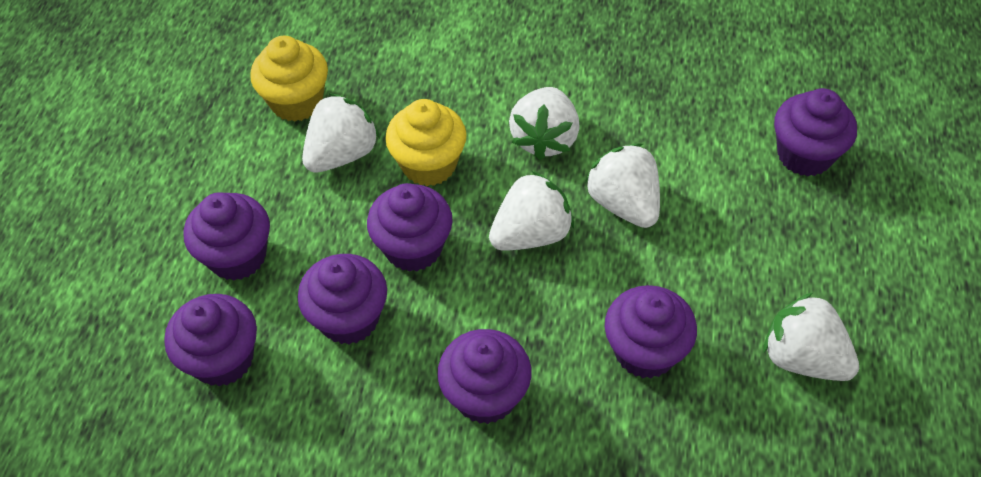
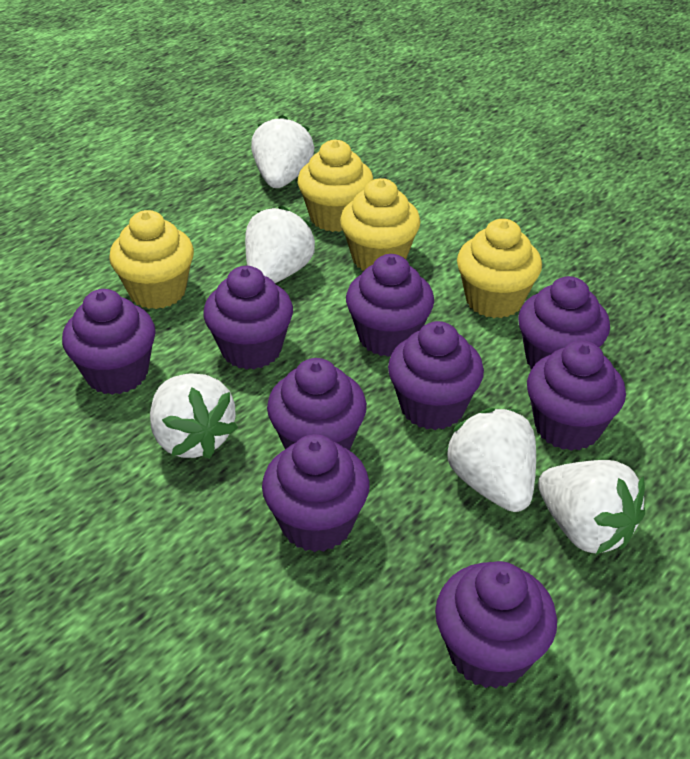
purple cupcake: [164,294,257,386] [184,192,270,280] [298,254,387,344] [367,183,453,272] [437,329,532,424] [605,285,697,378] [774,88,857,176] = 7 -> [62,289,156,395] [203,266,293,370] [262,434,370,552] [267,358,367,451] [346,254,434,357] [388,321,484,430] [435,561,557,689] [518,276,610,369] [527,340,626,451] = 9
yellow cupcake: [250,36,328,122] [385,99,467,186] = 2 -> [109,210,194,309] [298,140,373,232] [340,178,420,271] [457,219,542,318] = 4

